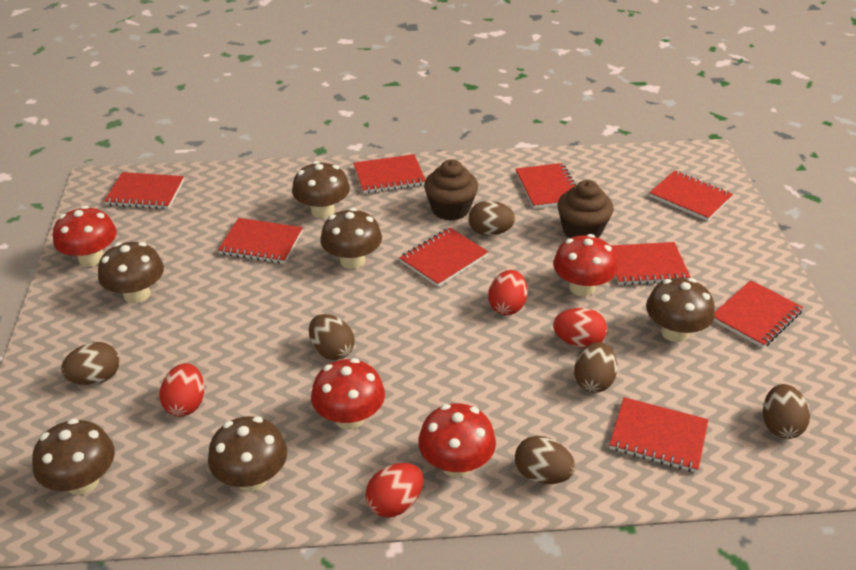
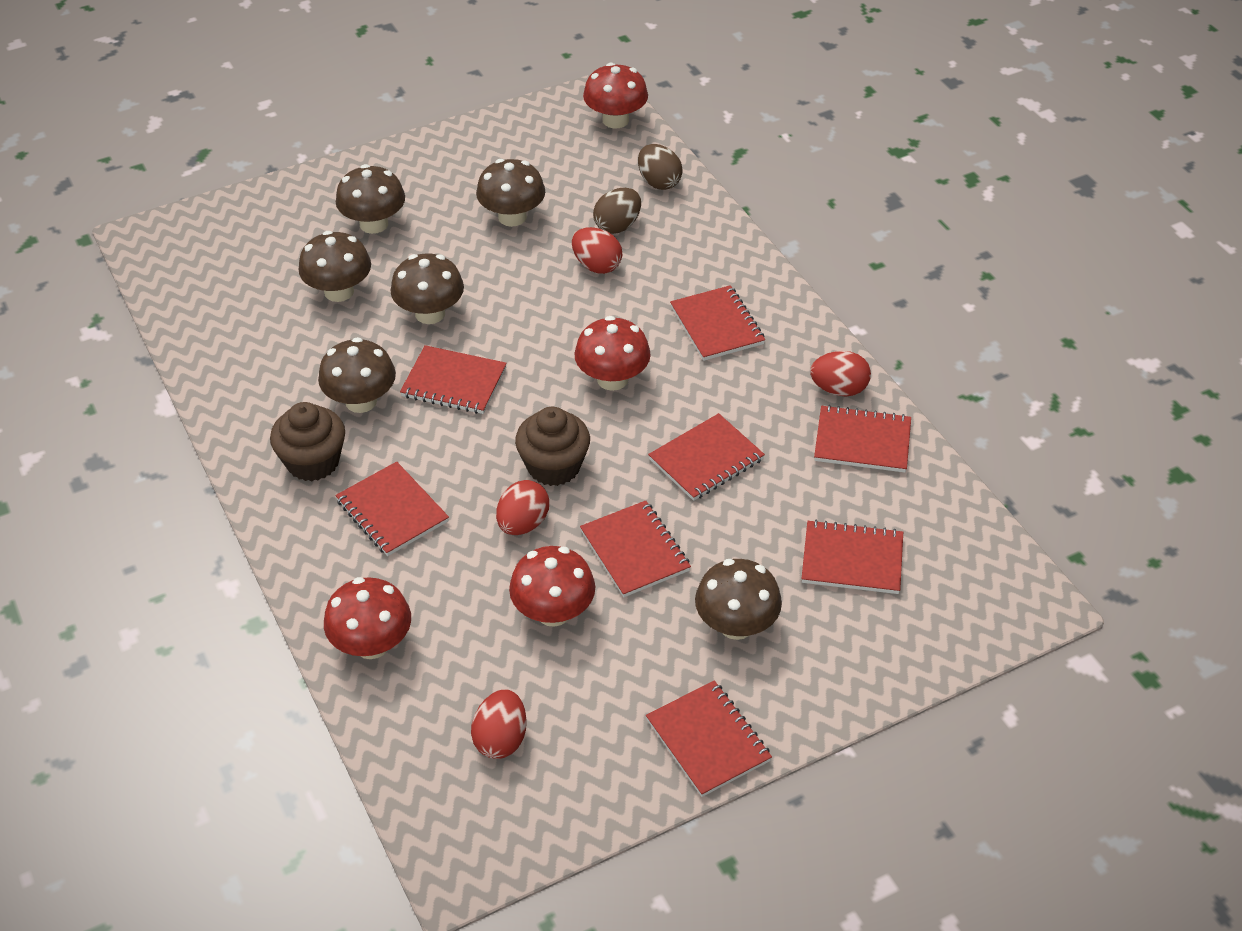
brown egg: [61,342,120,385] [309,314,354,360] [468,201,515,236] [515,436,575,484] [574,342,617,393] [763,384,810,439] = 6 -> [593,188,641,234] [638,144,683,190] = 2
red notebook: [104,172,184,209] [218,218,303,264] [353,154,426,194] [399,228,489,287] [515,163,576,209] [610,397,709,473] [611,242,690,285] [649,171,733,221] [713,280,803,348] = 9 -> [335,462,449,556] [400,345,507,414] [580,501,691,597] [646,681,772,797] [648,413,765,501] [670,285,765,361] [801,520,903,594] [814,405,911,473] = 8

